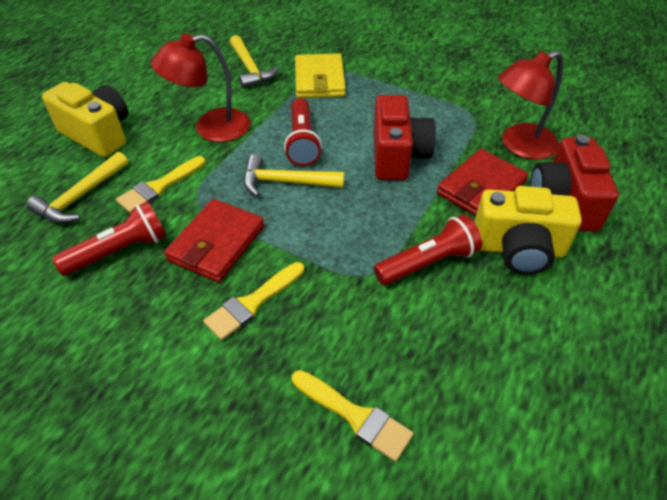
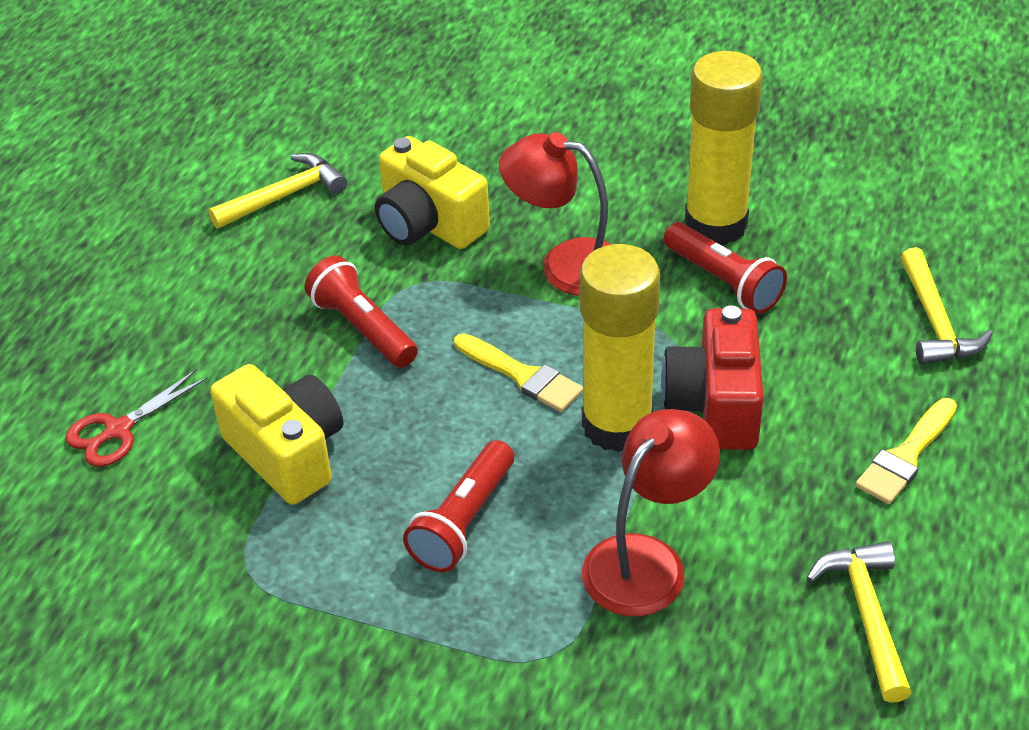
red camera: [373,95,436,180] [530,135,619,231] = 2 -> [661,305,764,450] = 1
red scissors: none = 0 -> [65,370,208,467] = 1
red wallet: [164,199,265,282] [437,149,529,216] = 2 -> none = 0
yellow brush: [116,156,205,213] [203,262,304,340] [292,370,414,462] = 3 -> [454,333,583,412] [855,398,957,504] = 2
yellow glue stick: none = 0 -> [580,244,660,452] [685,51,762,245] = 2
yellow wallet: [295,53,346,98] = 1 -> none = 0

